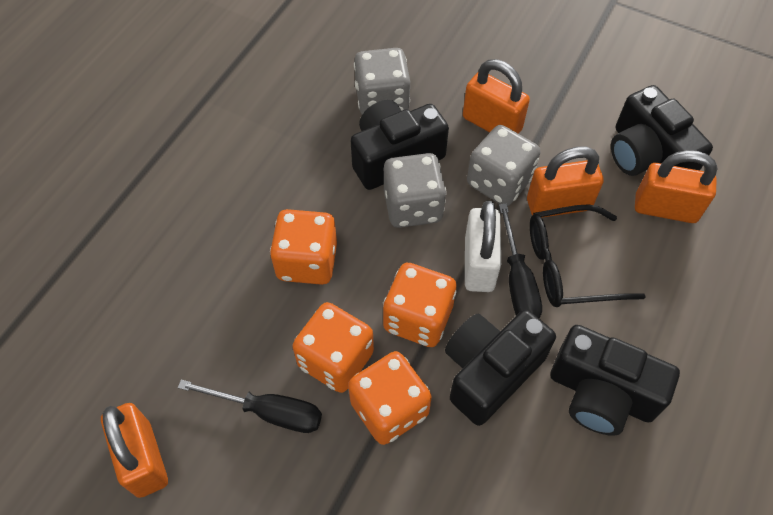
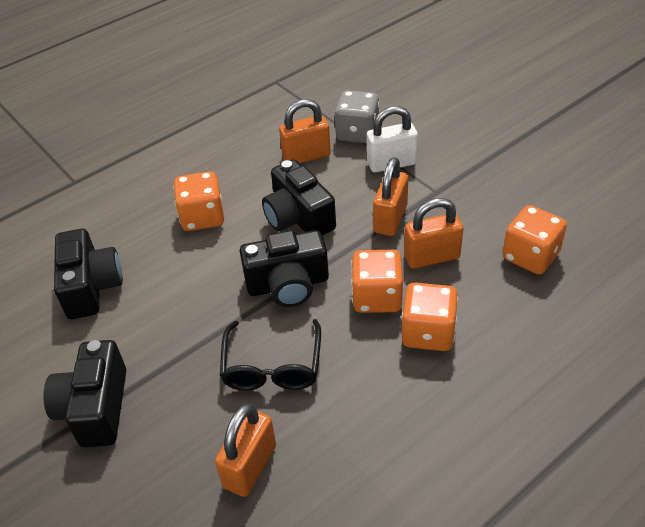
black screwdriver: [178,380,322,433] [499,203,542,318] = 2 -> none = 0
grey dice: [354,48,410,115] [384,153,447,228] [467,125,541,206] = 3 -> [334,90,380,143] = 1

